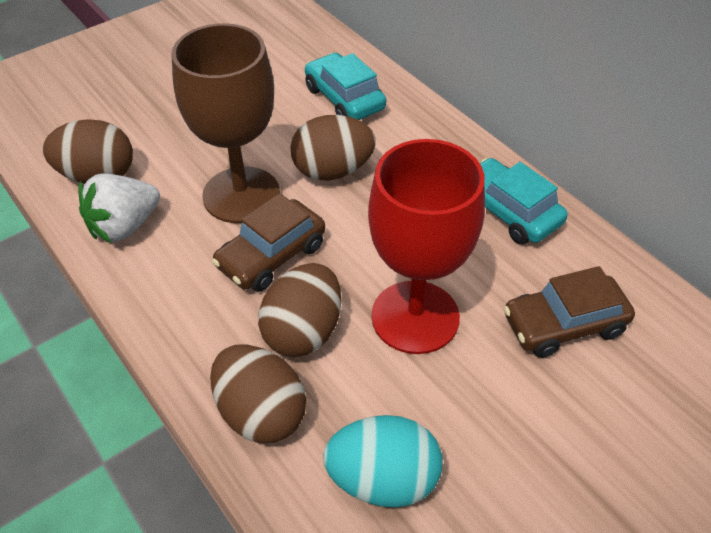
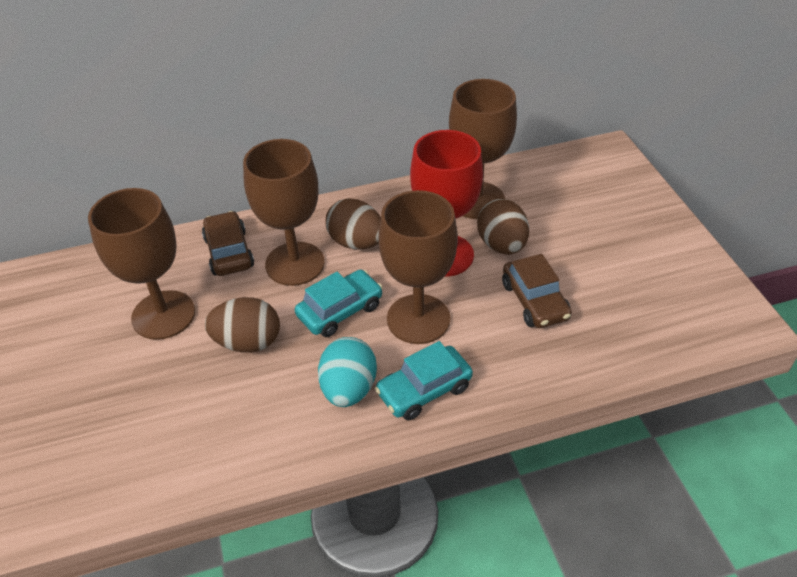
brown egg: [43,119,133,184] [210,344,306,443] [258,263,341,357] [290,115,376,180] = 4 -> [205,297,280,353] [325,198,381,250] [477,199,529,255] = 3
brown goblet: [171,23,280,223] = 1 -> [88,188,195,340] [243,139,325,286] [378,190,458,344] [449,79,517,219] = 4
white strawberry: [78,173,160,243] = 1 -> none = 0

